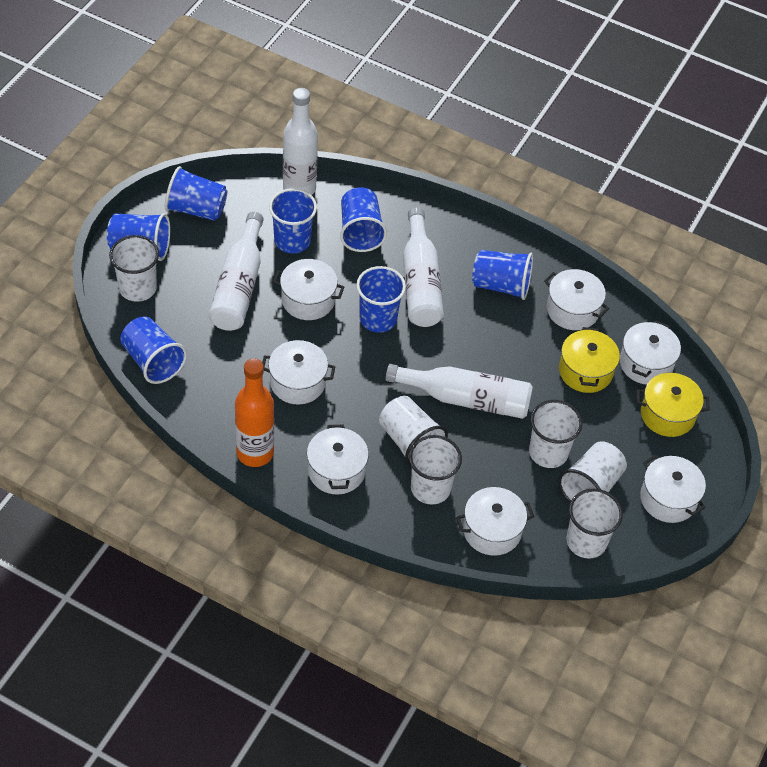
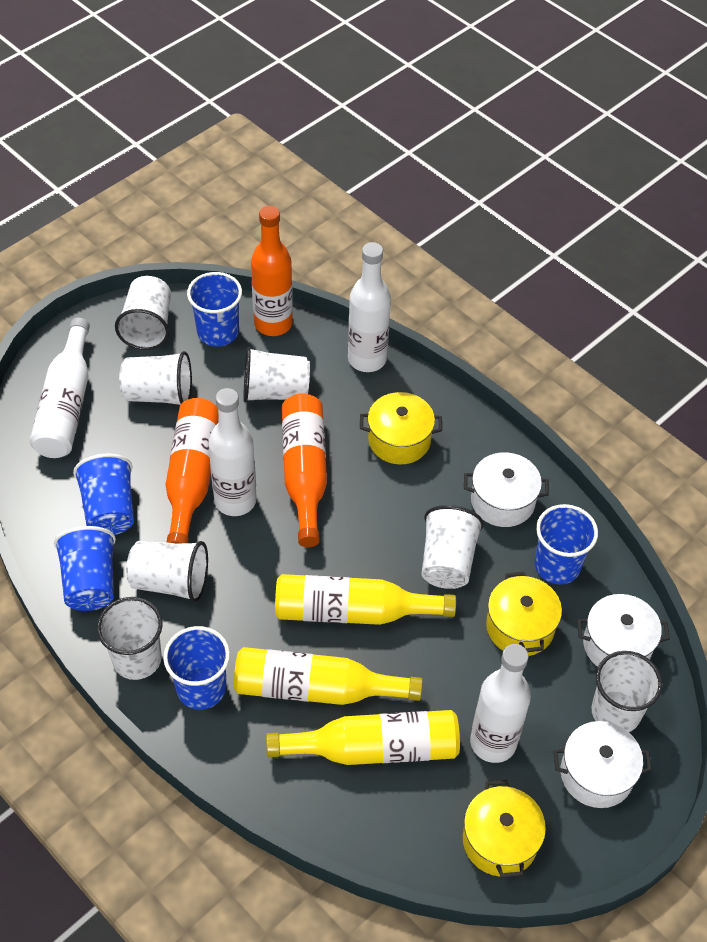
blue cup: [107,213,170,261] [120,316,187,384] [165,166,227,221] [269,188,317,254] [340,187,387,252] [356,266,406,333] [472,250,533,300] = 7 -> [54,526,116,611] [73,454,134,535] [163,626,230,710] [187,272,242,346] [534,504,598,584] = 5
orange bottle: [235,358,274,467] = 1 -> [166,398,219,543] [251,206,293,336] [282,394,327,547] = 3
white cup: [109,235,159,302] [379,396,448,465] [409,435,462,505] [529,400,583,468] [558,441,627,502] [566,489,623,559] = 6 -> [97,597,163,680] [115,276,171,350] [119,351,192,405] [126,541,208,602] [243,347,310,402] [421,505,484,589] [591,651,662,732] = 7
white pot: [262,340,336,405] [273,259,344,320] [307,425,369,495] [456,487,534,556] [544,269,609,330] [620,320,681,385] [640,455,706,523] = 7 -> [464,452,549,527] [553,721,652,808] [577,594,670,667] = 3
yellow bottle: none = 0 -> [234,647,423,705] [266,710,460,765] [275,574,456,625] = 3
yellow pot: [559,327,620,393] [637,373,710,437] = 2 -> [360,392,442,465] [463,780,546,878] [486,572,562,656] = 3

